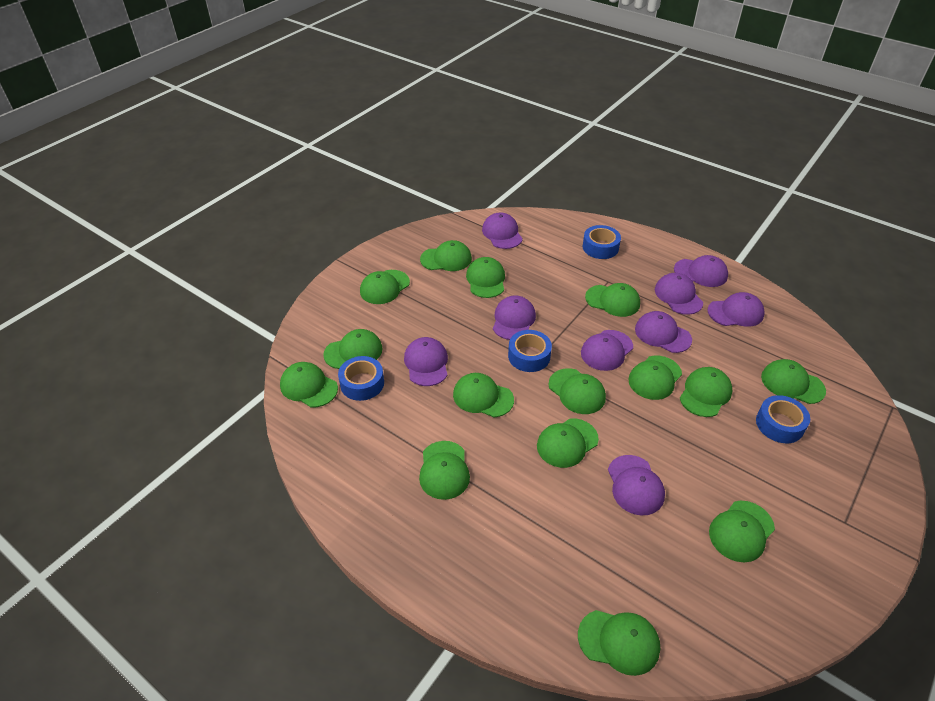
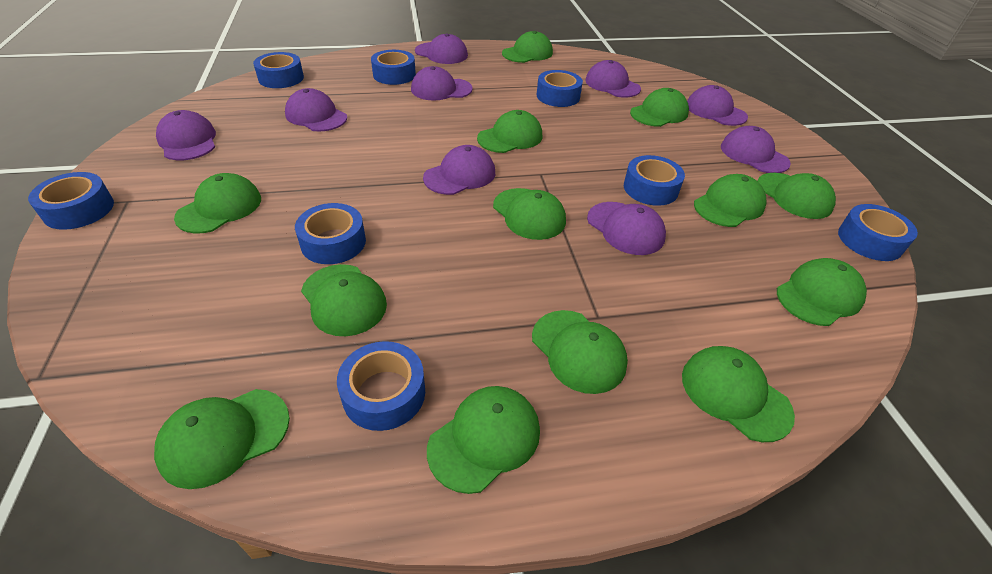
blue tape: [338,356,384,401] [508,330,552,372] [582,225,621,259] [756,395,810,443] = 4 -> [28,172,114,230] [253,52,304,88] [295,203,366,264] [337,341,425,431] [371,50,416,85] [537,70,583,107] [624,155,685,206] [838,204,918,261] = 8
green cap: [280,362,338,408] [323,329,383,369] [360,270,410,304] [419,441,470,500] [420,240,472,271] [453,373,514,417] [466,257,505,298] [537,418,599,468] [548,368,606,414] [578,610,660,676] [585,283,640,317] [628,356,682,400] [680,367,732,417] [709,501,775,562] [761,359,826,404] = 15 -> [154,389,290,489] [174,173,261,233] [301,264,387,336] [427,386,540,494] [477,110,542,153] [493,188,566,240] [502,31,553,63] [532,310,628,394] [630,88,689,127] [682,346,795,442] [694,174,767,227] [757,173,836,219] [777,258,867,326] = 13

